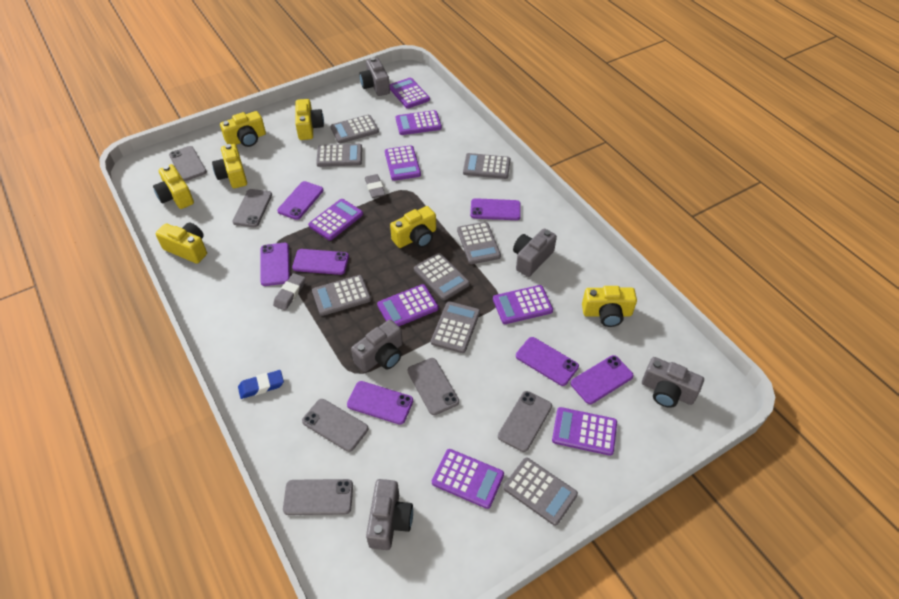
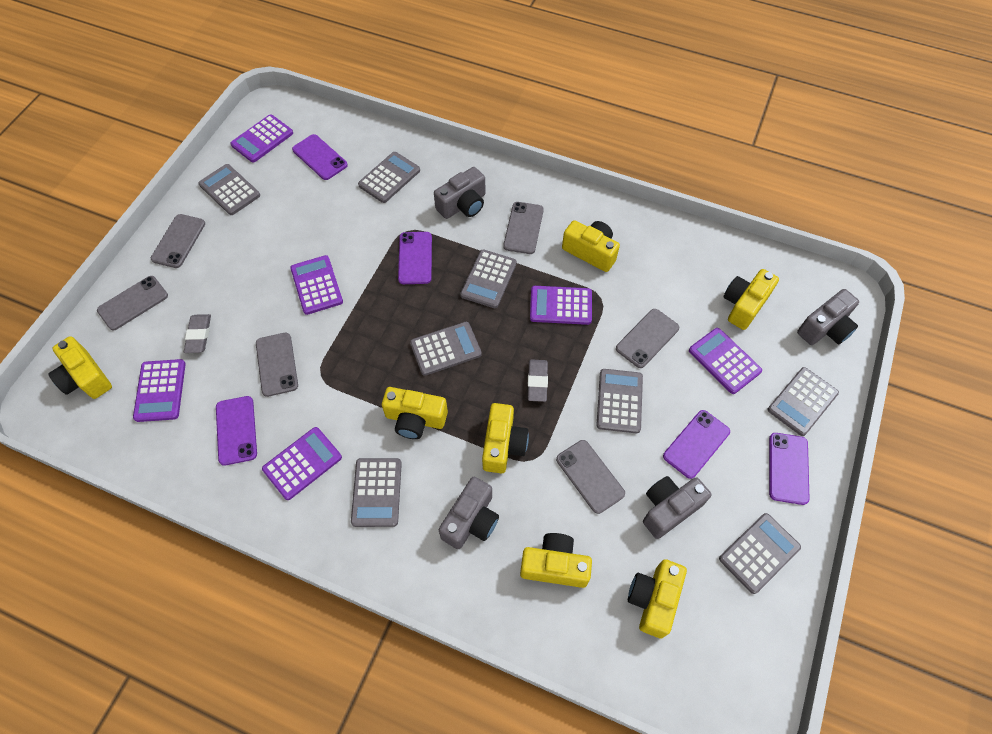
blue eraser: [238,370,284,399] = 1 -> none = 0
grey camera: [351,320,403,372] [359,57,390,96] [366,479,413,550] [513,228,557,277] [642,357,704,408] = 5 -> [434,167,486,219] [439,477,499,549] [643,476,711,539] [797,289,859,345] = 4
purple calculator: [308,199,363,240] [377,284,438,326] [385,145,421,181] [390,77,430,109] [396,110,442,135] [432,449,504,509] [493,285,553,324] [552,407,617,456] = 8 -> [133,359,186,422] [231,114,293,163] [262,427,342,500] [290,255,343,315] [530,286,592,325] [689,328,762,394] = 6
purple phone: [260,243,290,286] [277,181,323,220] [292,249,349,275] [347,381,413,425] [470,198,521,220] [516,337,579,386] [570,355,634,404] = 7 -> [216,396,257,466] [292,134,348,180] [398,232,432,284] [663,410,730,479] [769,433,810,505] = 5

